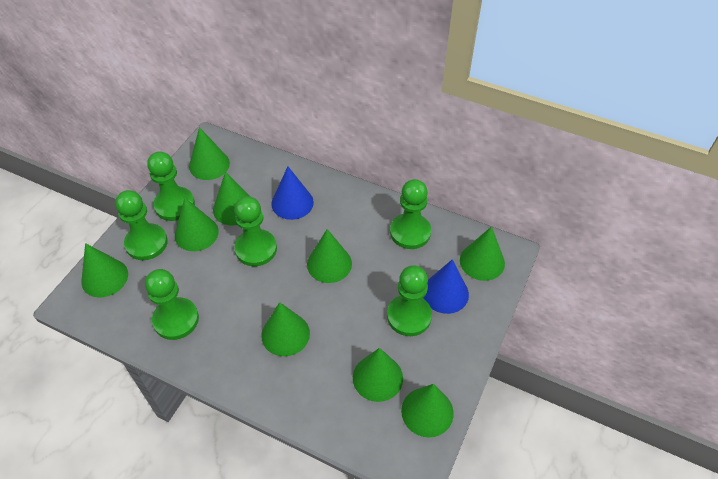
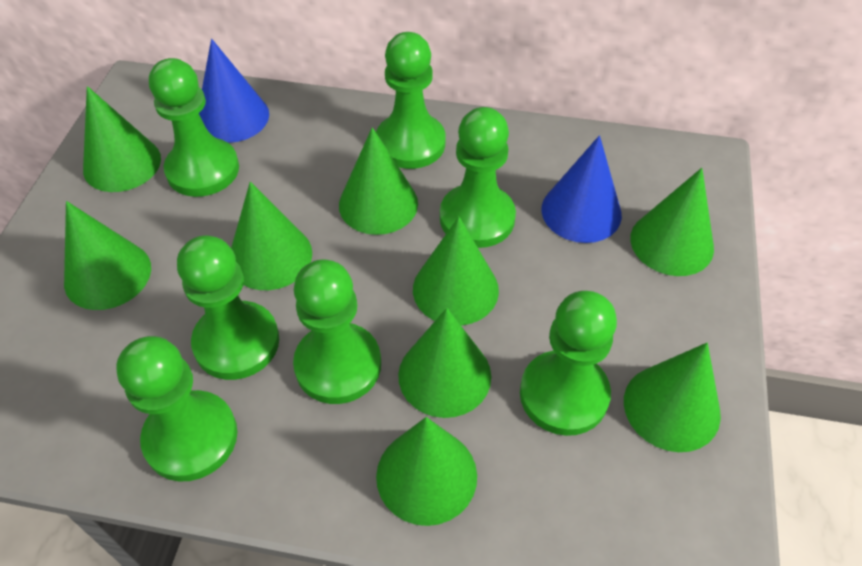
green pawn: [115,190,168,260] [145,269,199,340] [147,152,195,221] [234,196,277,266] [387,265,432,336] [390,179,431,249] = 6 -> [116,336,237,481] [149,58,239,197] [177,236,279,380] [293,260,381,404] [376,32,445,169] [440,107,516,248] [520,291,617,436] = 7

